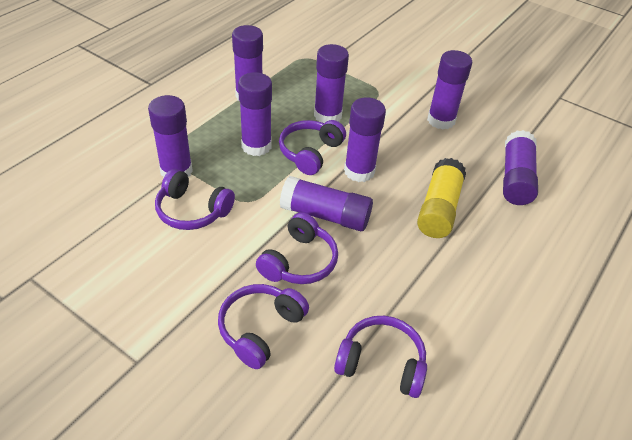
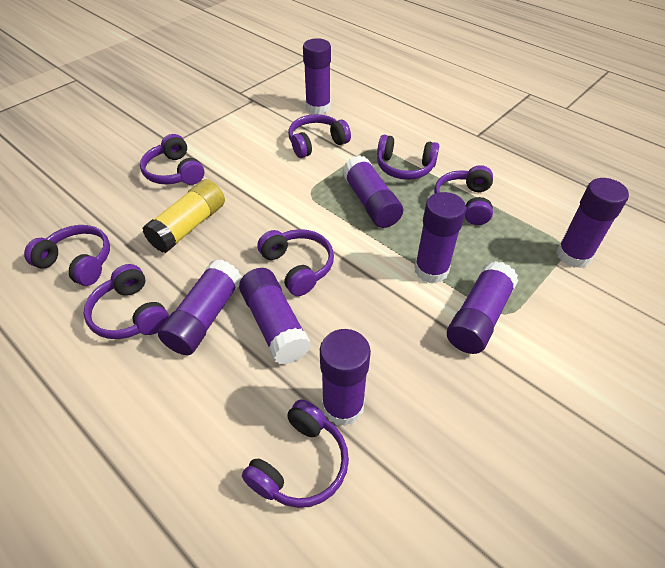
purple headphones: [155,169,235,230] [218,284,309,369] [256,212,338,284] [279,120,346,175] [334,316,427,398] = 5 -> [24,225,110,286] [84,264,169,339] [140,134,204,185] [242,399,349,508] [257,229,334,296] [288,114,351,158] [377,135,439,180] [434,165,493,225] = 8

